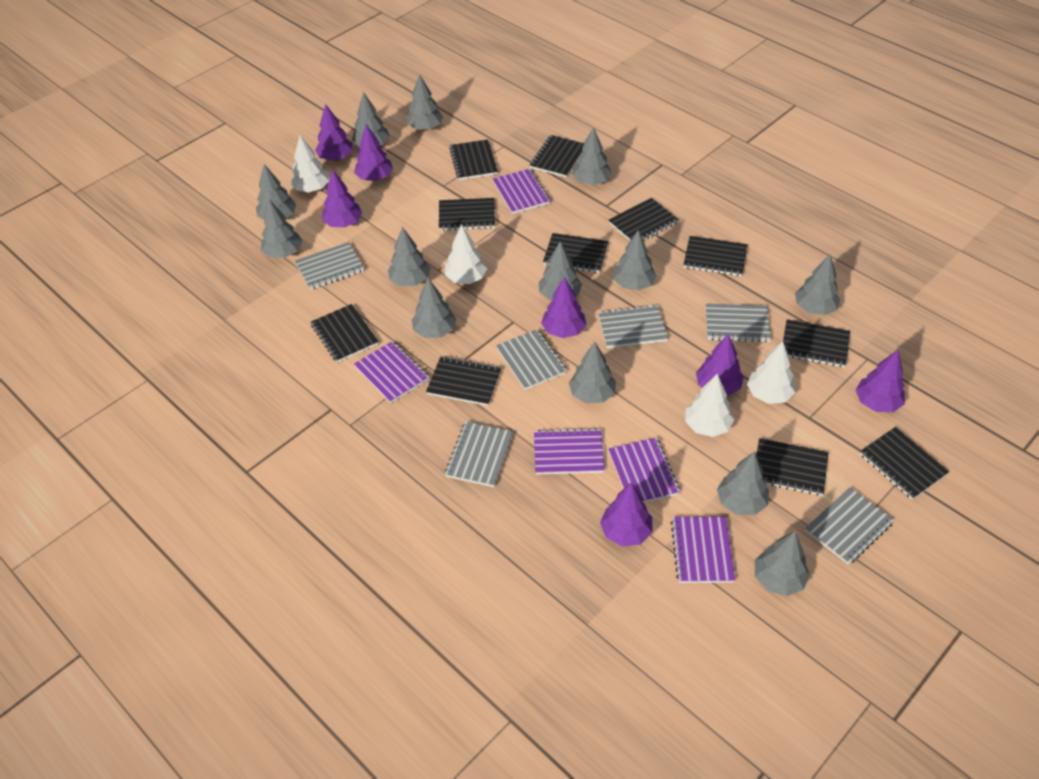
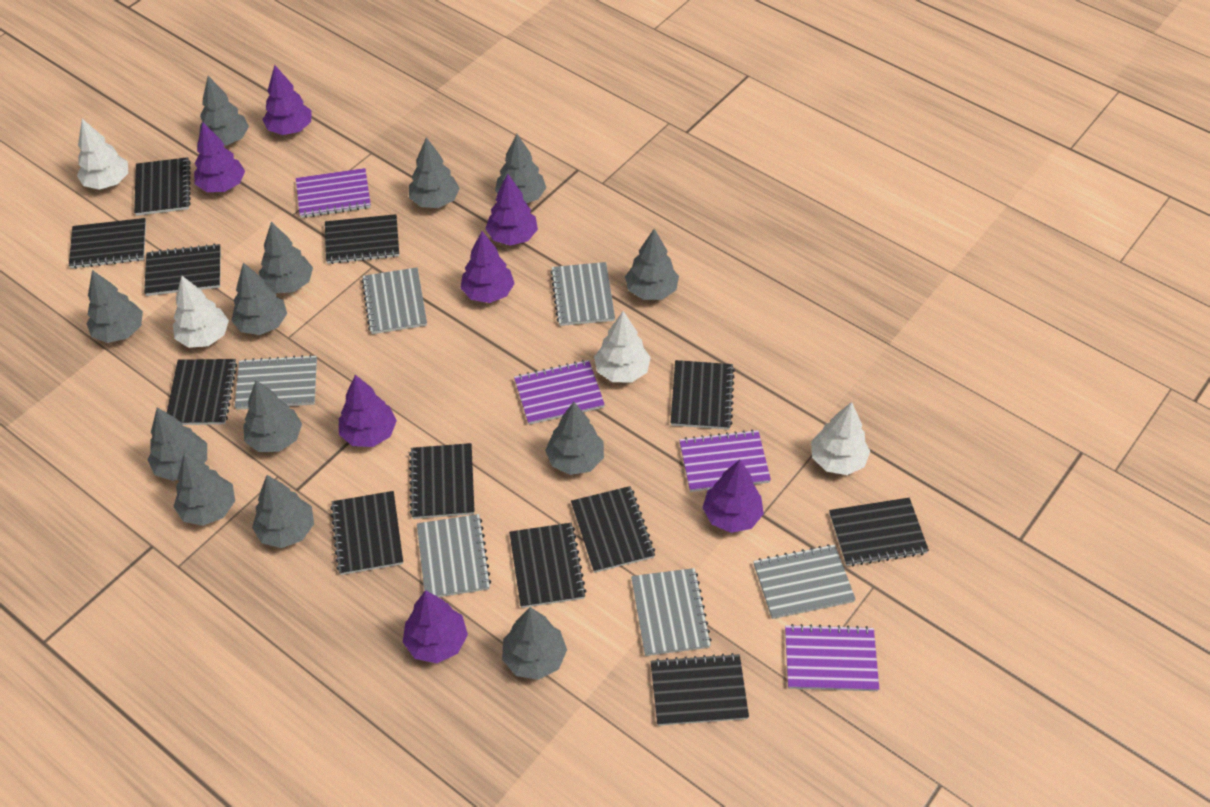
black notebook: [311,304,379,363] [426,356,501,406] [439,198,495,231] [449,139,498,180] [530,135,584,177] [543,233,608,273] [608,198,679,241] [683,236,747,276] [756,438,829,496] [783,319,850,367] [860,427,949,500] = 11 -> [69,218,146,269] [134,157,191,216] [144,244,221,296] [167,359,237,425] [325,214,399,264] [330,491,403,575] [409,443,475,519] [509,523,586,608] [571,486,655,573] [651,653,749,726] [670,360,735,430] [829,498,929,566] = 12
purple notebook: [354,341,429,403] [493,169,550,214] [534,428,605,475] [608,438,680,502] [671,516,735,583] = 5 -> [296,168,371,218] [514,360,605,425] [679,430,771,492] [785,624,879,691] = 4

